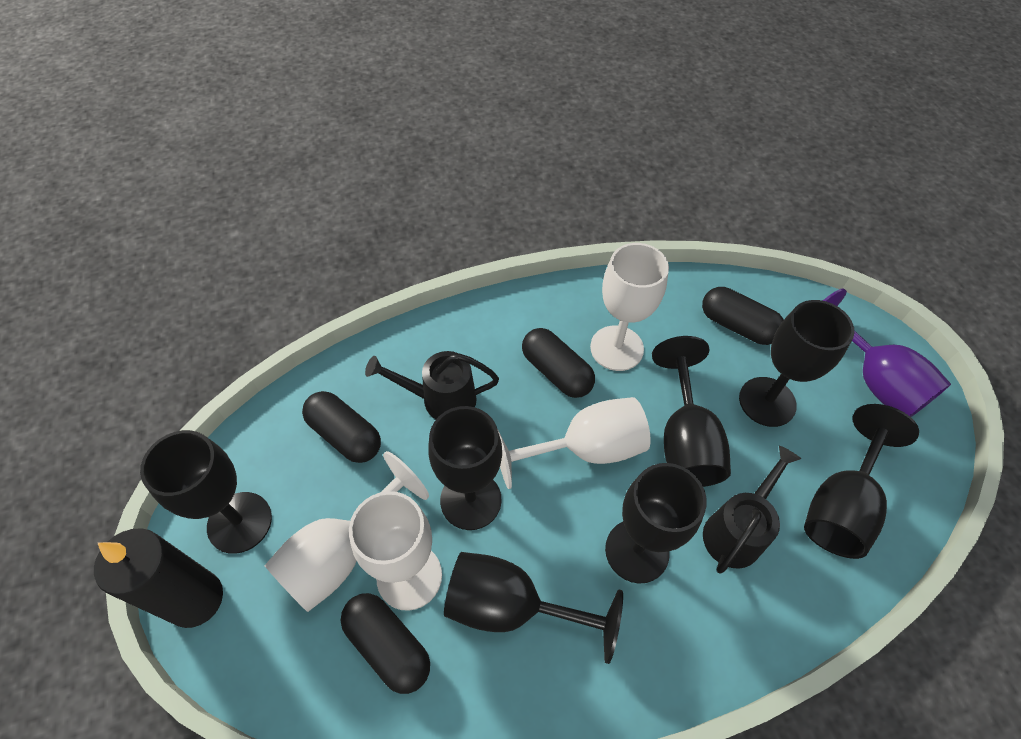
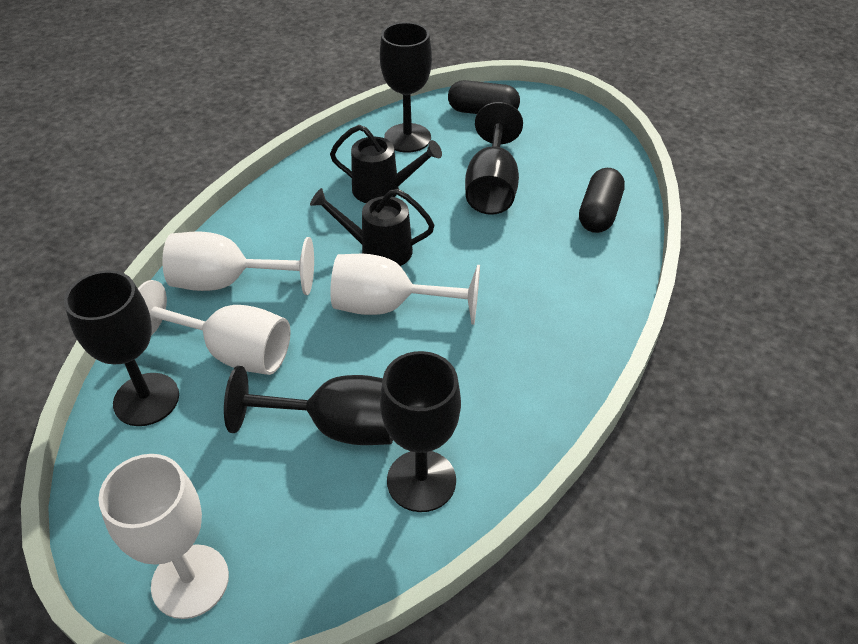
black candle: [94,528,223,628] = 1 -> none = 0
black capsule: [302,391,381,463] [341,593,430,694] [522,328,595,398] [702,287,784,345] = 4 -> [448,80,520,114] [579,168,625,233] = 2
black goblet: [140,430,272,554] [428,406,502,530] [444,552,623,664] [605,463,707,584] [652,336,731,487] [739,300,854,427] [804,404,919,559] = 7 -> [64,270,179,426] [224,366,393,445] [380,22,432,153] [380,351,461,512] [465,102,523,215] = 5
purple goblet: [823,288,951,417] = 1 -> none = 0

